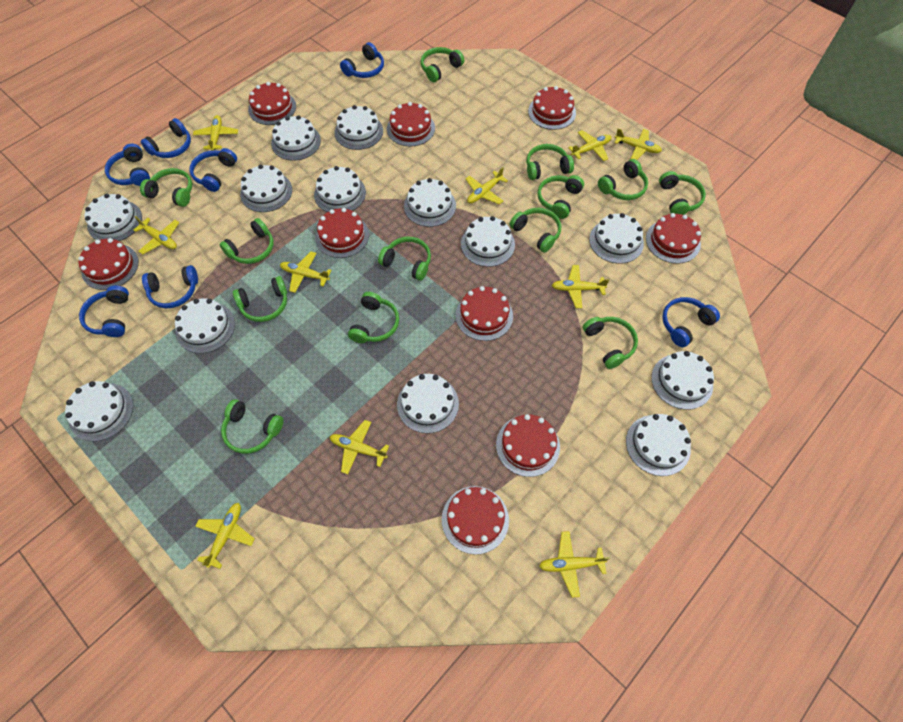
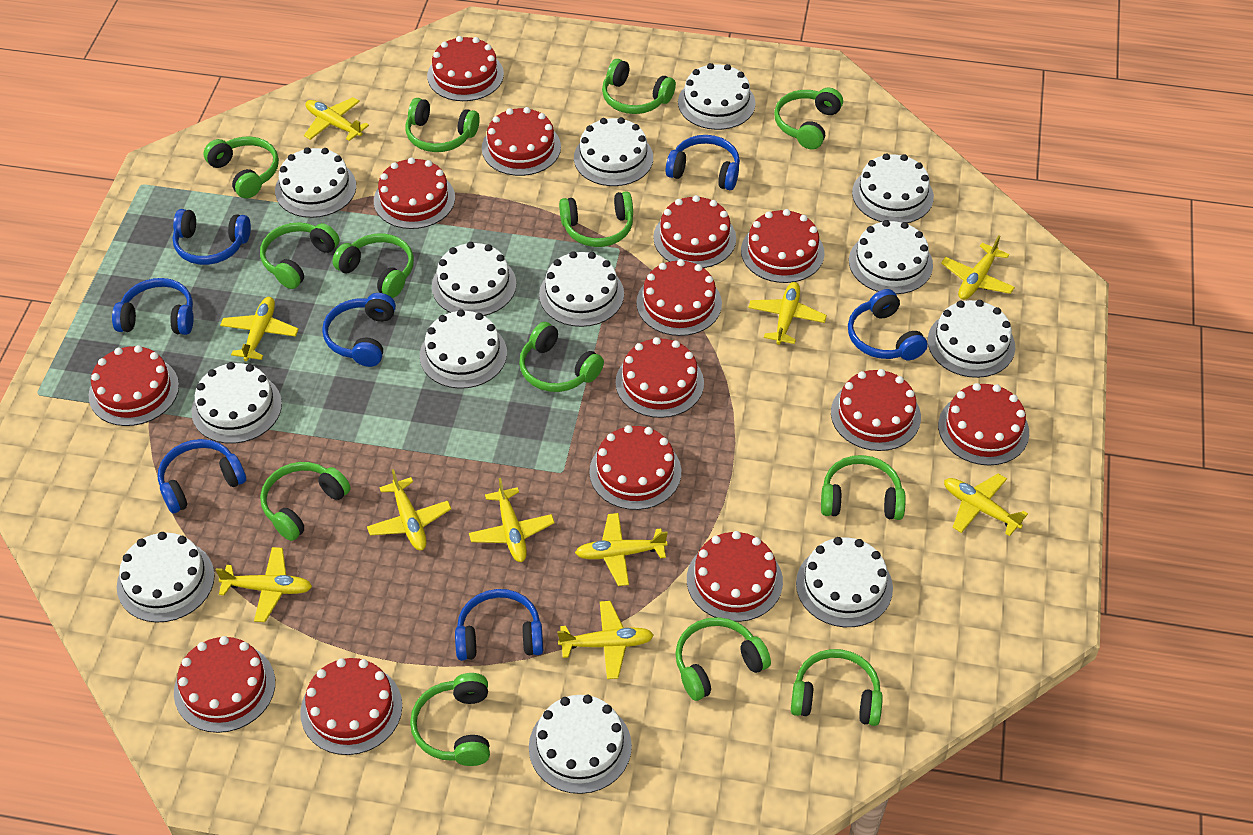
red cake: [78,238,139,290] [248,82,296,125] [315,208,369,258] [387,102,435,147] [442,486,509,554] [456,286,513,341] [496,414,560,477] [528,86,576,130] [646,213,701,264] = 9 -> [89,345,179,426] [174,636,275,733] [300,658,402,755] [374,157,455,229] [427,36,504,101] [482,107,561,176] [589,425,681,510] [615,337,704,418] [636,259,722,336] [653,195,736,268] [687,531,783,622] [741,209,824,283] [831,369,921,451] [938,383,1029,465] = 14

